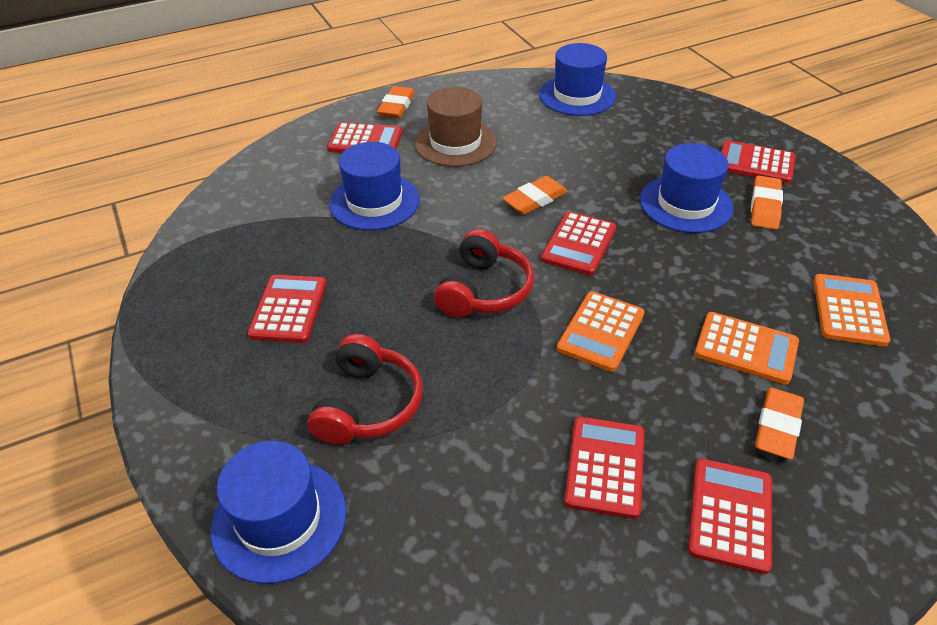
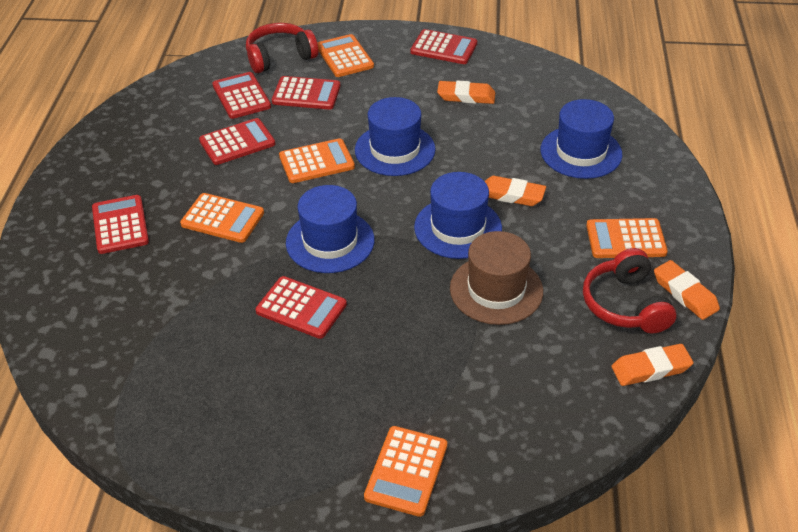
orange calculator: [557,291,645,372] [695,312,799,384] [814,274,890,347] = 3 -> [180,193,264,243] [279,138,355,183] [318,34,374,77] [364,426,447,517] [586,218,668,258] = 5

